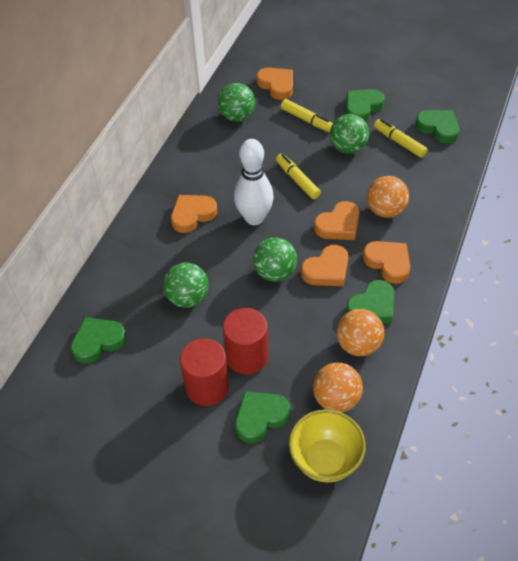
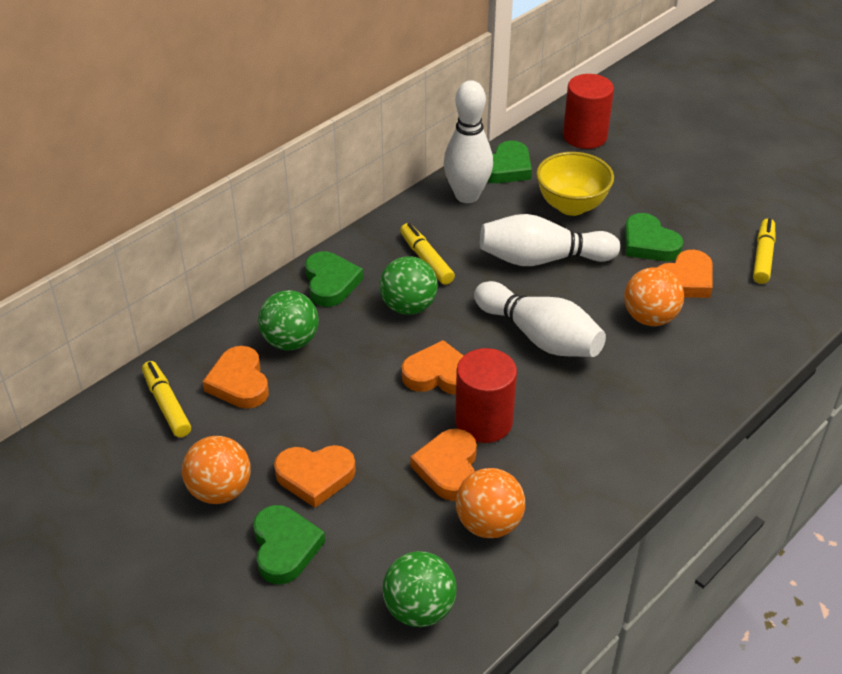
green ball: [163,263,209,308] [218,83,256,122] [253,237,297,282] [330,114,369,154] = 4 -> [258,290,319,350] [379,256,438,315] [382,551,457,627] = 3
green heart: [71,317,126,364] [235,391,290,443] [346,89,385,121] [346,280,394,323] [415,110,459,144] = 5 -> [253,505,325,584] [305,251,363,307] [488,140,532,183] [625,213,683,261] = 4
white bowling pin: [234,139,274,225] = 1 -> [444,80,493,203] [474,281,606,357] [480,214,620,266] = 3

